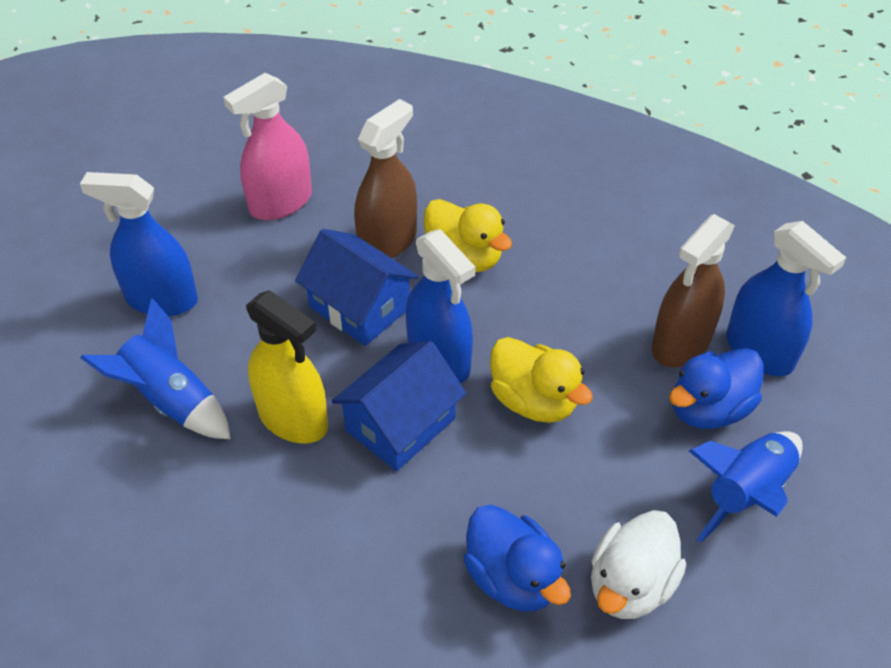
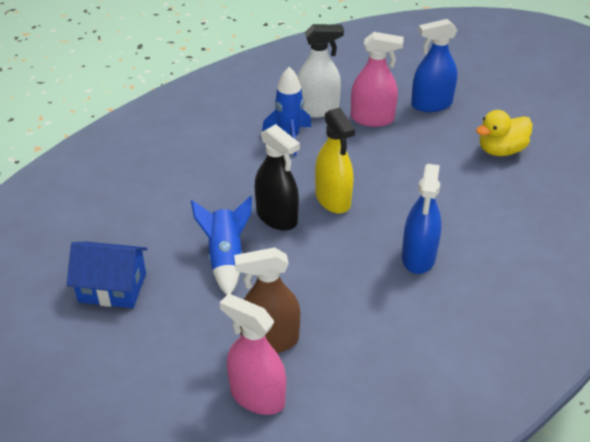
black spray bottle: none = 0 -> [255,124,300,231] = 1
blue duck: [463,505,571,612] [669,348,764,429] = 2 -> none = 0
blue house: [295,229,419,346] [332,341,466,471] = 2 -> [67,242,147,308] = 1
blue spray bottle: [80,172,198,316] [406,229,475,383] [726,221,846,376] = 3 -> [402,164,442,274] [411,19,458,112] = 2
brown spray bottle: [354,99,417,258] [652,214,735,367] = 2 -> [234,247,300,353] = 1
pink spray bottle: [223,73,312,220] = 1 -> [220,294,286,415] [351,32,404,127] = 2
white duck: [591,510,686,619] = 1 -> none = 0
white spray bottle: none = 0 -> [297,24,344,118] = 1
yellow duck: [424,199,512,272] [490,337,593,423] = 2 -> [476,110,533,156] = 1

